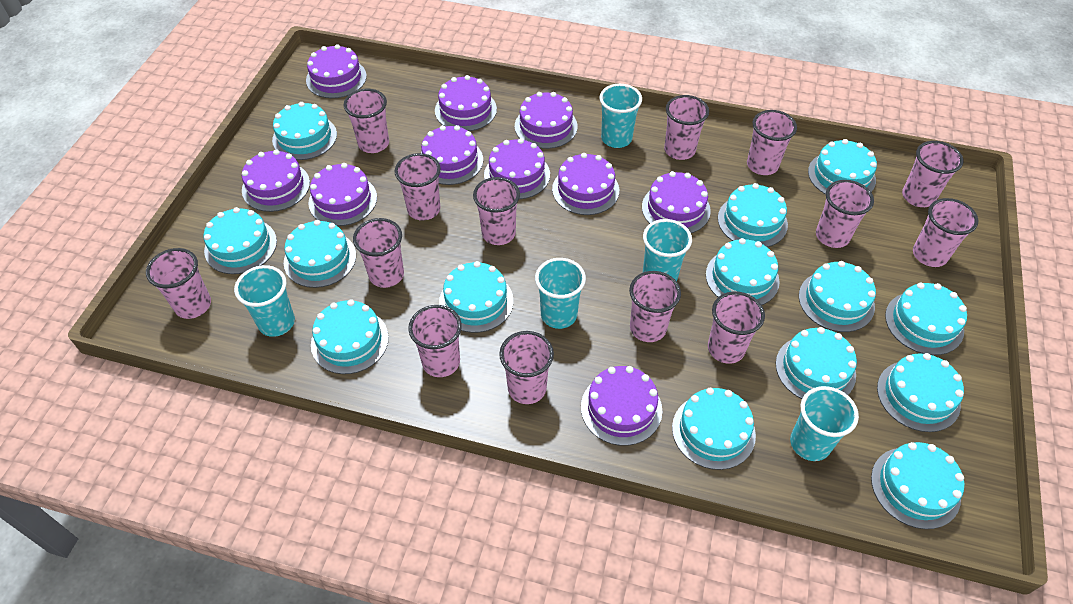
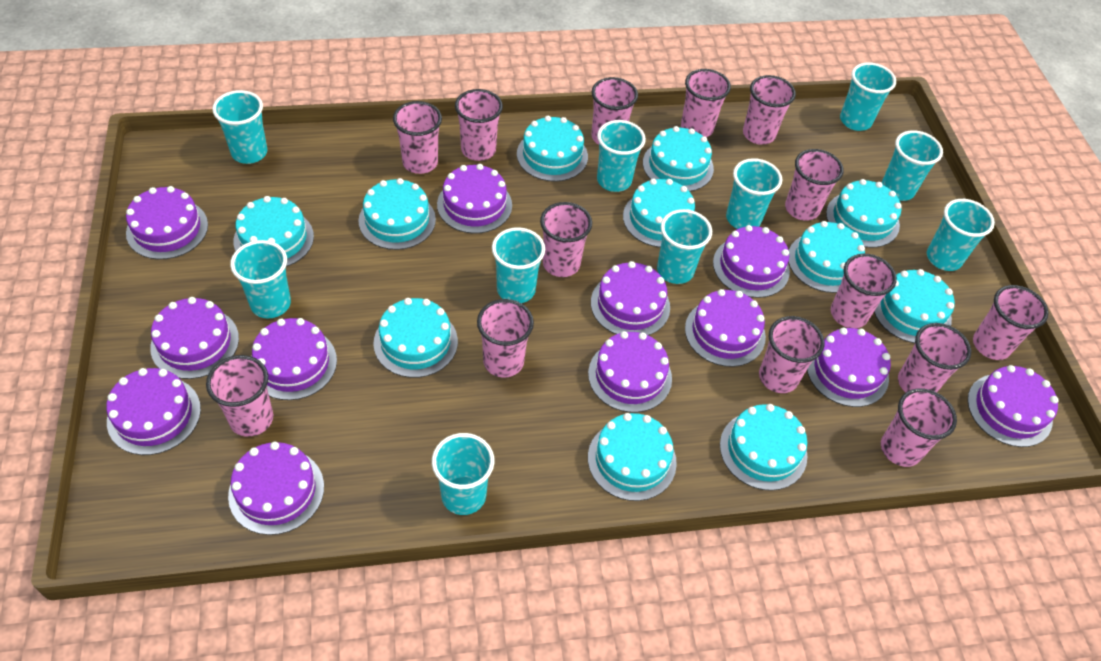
purple cake: [242,149,310,212] [306,44,367,98] [309,163,377,226] [421,125,483,185] [435,75,497,131] [484,138,550,199] [515,92,578,149] [552,153,619,215] [581,366,662,446] [642,171,711,233] = 10 -> [106,368,201,455] [126,186,208,260] [150,297,239,379] [228,442,324,535] [251,318,337,400] [437,164,512,234] [588,331,672,412] [591,261,670,335] [685,289,766,367] [713,225,790,298] [807,328,891,407] [968,365,1058,447] = 12
turquoise cake: [203,207,277,274] [272,102,337,160] [284,220,356,288] [311,299,389,374] [439,261,513,333] [672,388,756,470] [706,238,780,305] [718,183,788,247] [776,327,857,399] [799,261,876,332] [808,139,877,194] [871,442,964,529] [877,353,964,432] [885,283,967,355] = 14 -> [233,196,314,267] [358,178,436,250] [373,298,458,378] [517,116,588,182] [588,413,677,501] [623,179,695,247] [643,126,714,192] [720,404,807,491] [788,221,865,293] [826,179,902,248] [874,269,955,343] = 11
turquoise cup: [234,265,295,337] [535,258,586,329] [600,84,642,148] [643,219,692,281] [790,386,859,461] = 5 -> [212,90,267,164] [230,240,291,318] [432,433,494,515] [492,227,545,303] [597,120,646,192] [657,209,712,284] [726,158,782,229] [840,62,896,131] [882,130,943,201] [927,199,995,271] = 10

